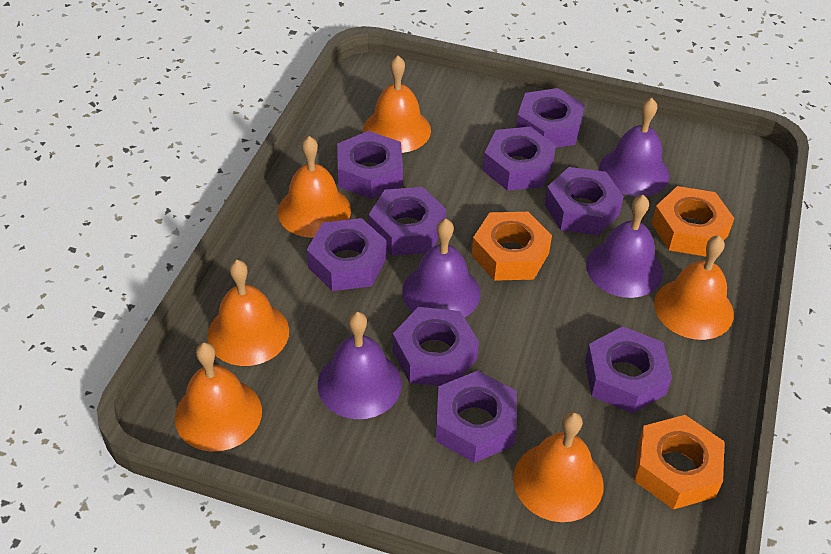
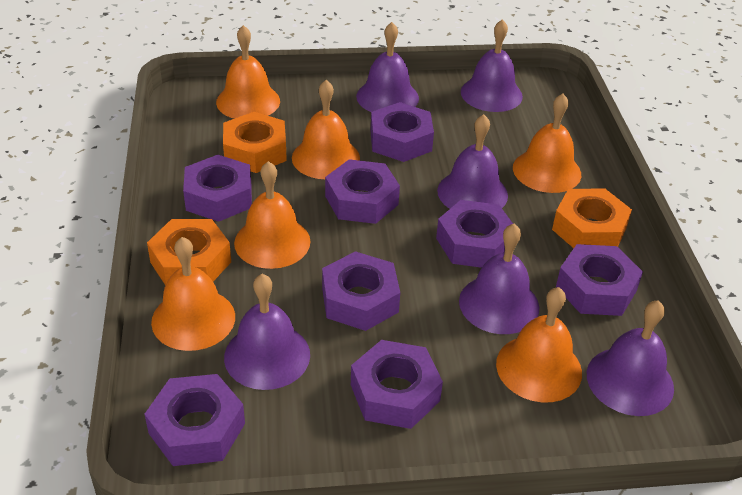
purple bell: [318,312,402,419] [402,219,480,318] [586,195,663,298] [599,98,670,196] = 4 -> [224,274,310,390] [356,22,419,112] [437,114,508,209] [459,224,539,334] [461,19,523,112] [587,300,674,416] = 6
purple nut: [307,218,387,291] [337,131,403,199] [369,187,446,256] [393,307,479,386] [436,370,517,463] [483,127,556,191] [516,88,585,148] [545,167,624,235] [585,326,672,414] = 9 -> [144,374,245,466] [183,155,252,222] [322,251,400,331] [325,159,400,224] [351,340,443,429] [370,102,434,162] [436,200,513,268] [556,244,643,316] = 8

